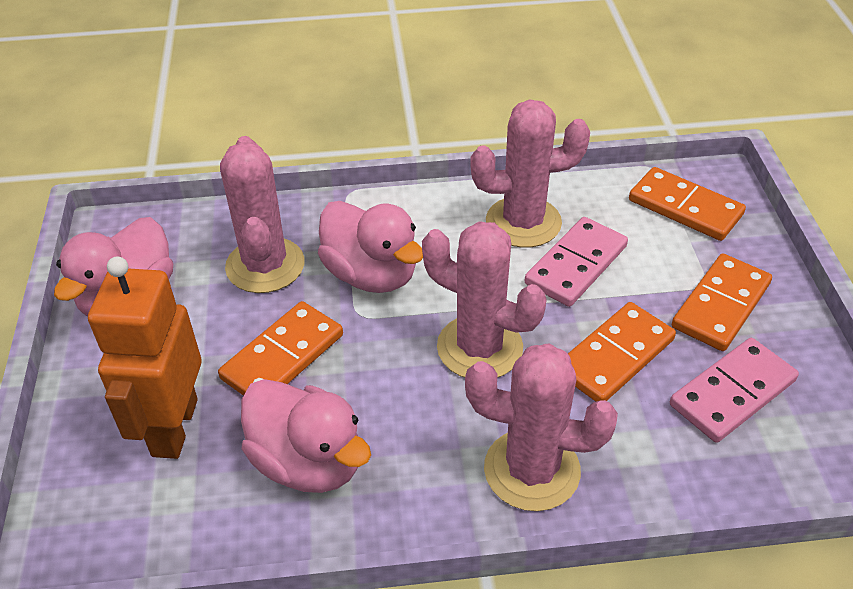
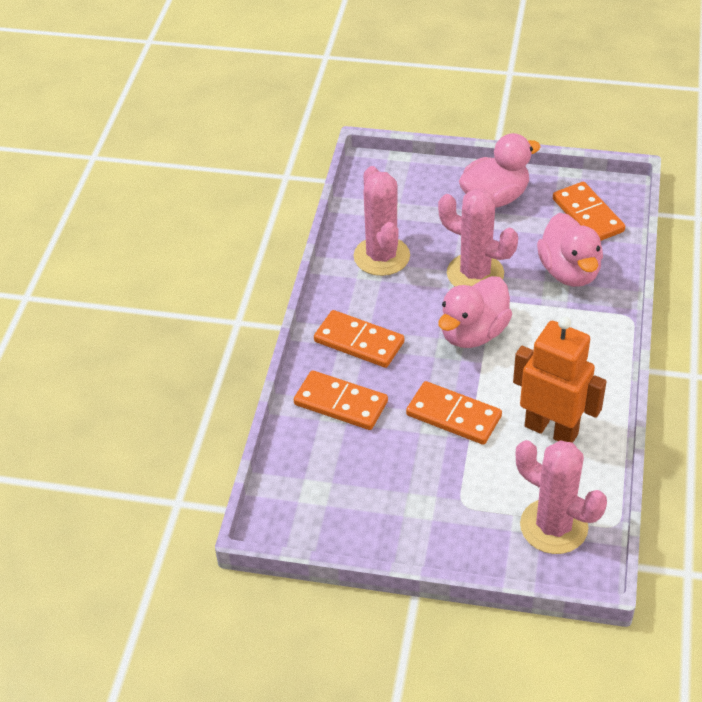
pink cactus: [220,136,305,293] [422,222,547,378] [465,343,618,511] [470,100,590,248] = 4 -> [354,166,410,276] [438,188,518,286] [516,440,607,554] = 3
pink domino: [525,217,628,307] [670,338,799,443] = 2 -> none = 0

